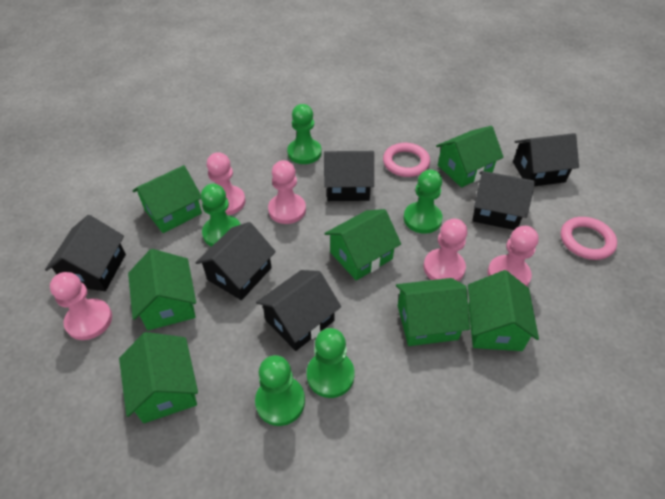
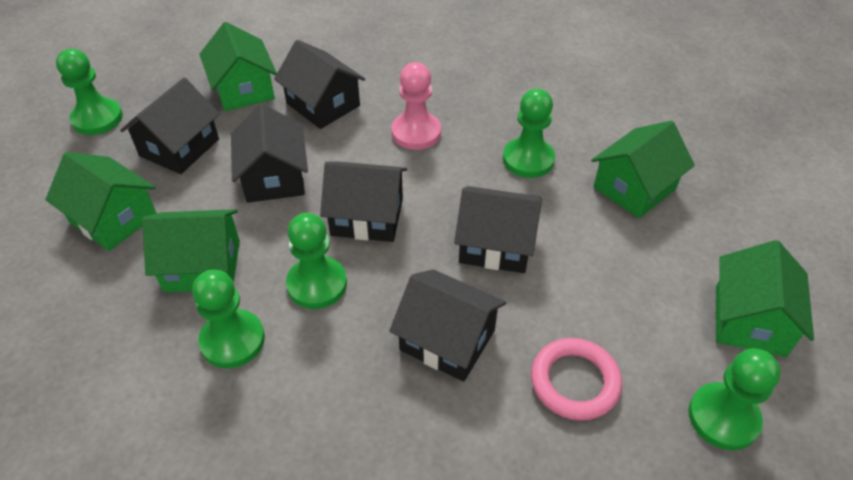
green house: [119,332,198,423] [128,249,196,330] [133,165,202,233] [324,209,401,281] [396,278,470,346] [436,126,503,187] [468,270,539,351] = 7 -> [45,152,157,251] [142,209,240,293] [199,22,277,111] [591,121,695,218] [716,240,814,357] = 5
pink pawn: [50,272,112,340] [207,152,245,215] [268,160,306,224] [423,219,468,282] [488,226,539,286] = 5 -> [391,62,441,150] = 1
pink ring: [383,143,430,177] [561,217,617,260] = 2 -> [531,338,622,421] = 1

